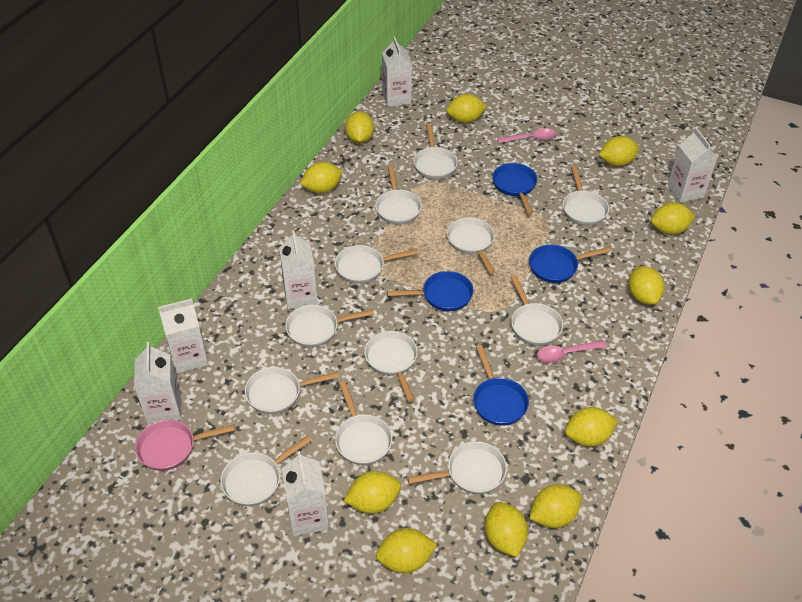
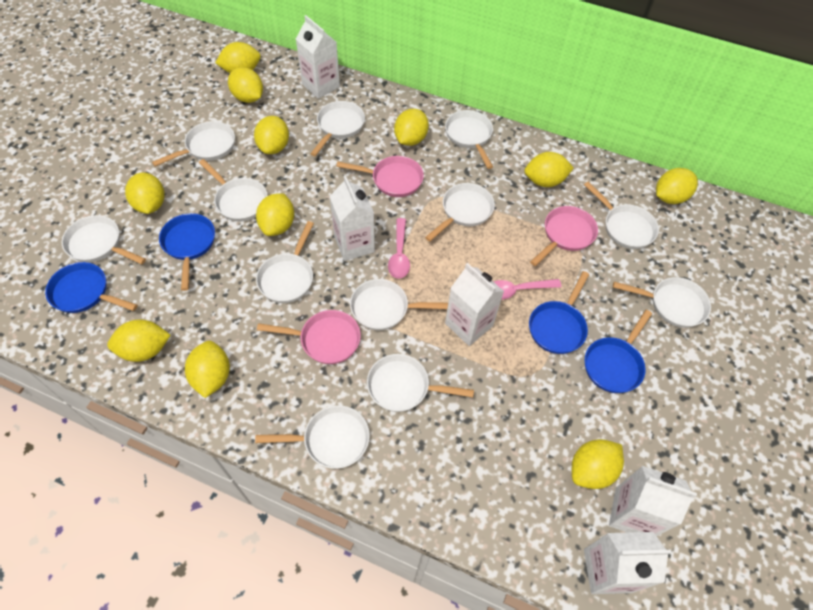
pink pan: [135,419,235,471] = 1 -> [257,310,361,364] [336,156,424,197] [530,206,598,266] = 3
white carton: [134,342,181,424] [158,299,208,373] [279,230,318,309] [282,451,329,536] [382,37,412,107] [668,128,717,203] = 6 -> [296,15,340,99] [329,176,375,261] [445,263,504,346] [584,532,672,594] [609,466,697,536] = 5

